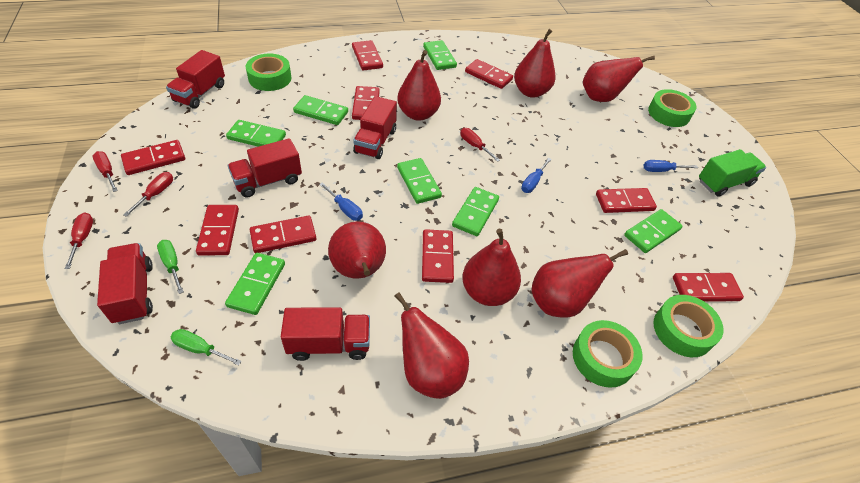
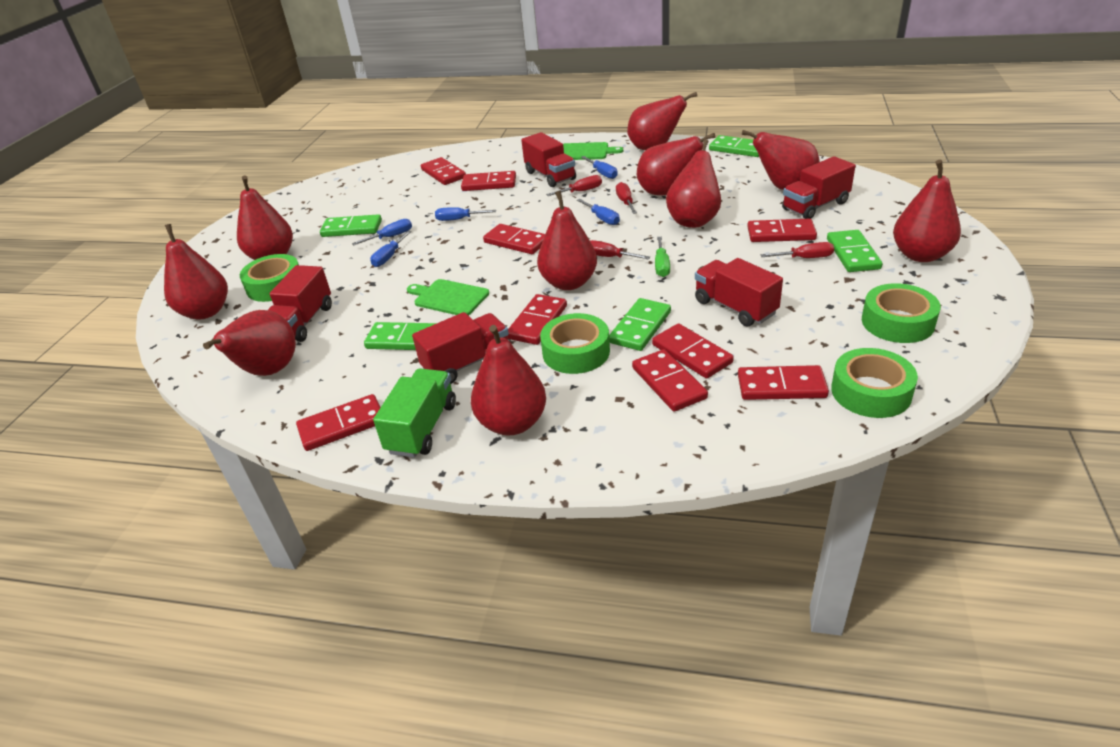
blue screwdriver: [319,182,363,221] [521,158,552,193] [644,160,698,172] = 3 -> [352,219,412,245] [370,231,412,267] [435,207,496,221] [577,199,620,225] [581,156,618,179] = 5
green cutting board: none = 0 -> [407,279,489,316] [563,142,623,160] = 2
green domino: [225,253,285,315] [226,120,286,147] [293,95,348,125] [397,158,442,204] [423,40,457,70] [452,187,499,236] [624,209,683,253] = 7 -> [320,214,382,237] [364,322,437,350] [609,298,671,351] [709,135,759,157] [827,230,882,272] = 5
green screwdriver: [157,240,184,294] [171,329,242,366] = 2 -> [655,237,670,277] = 1
red pear: [328,221,386,279] [395,292,469,399] [397,50,441,121] [462,229,521,306] [514,29,555,98] [531,249,628,318] [583,56,655,102] = 7 -> [164,224,228,320] [203,310,296,376] [237,175,293,260] [471,325,546,436] [537,190,597,290] [627,92,697,150] [637,133,715,196] [666,139,721,228] [742,130,820,190] [893,160,961,262] = 10

